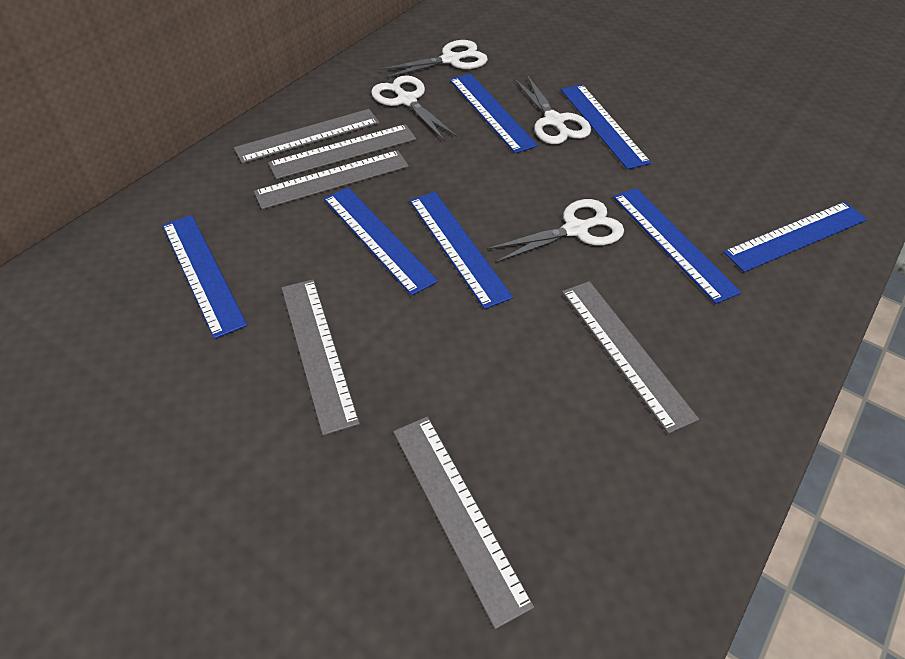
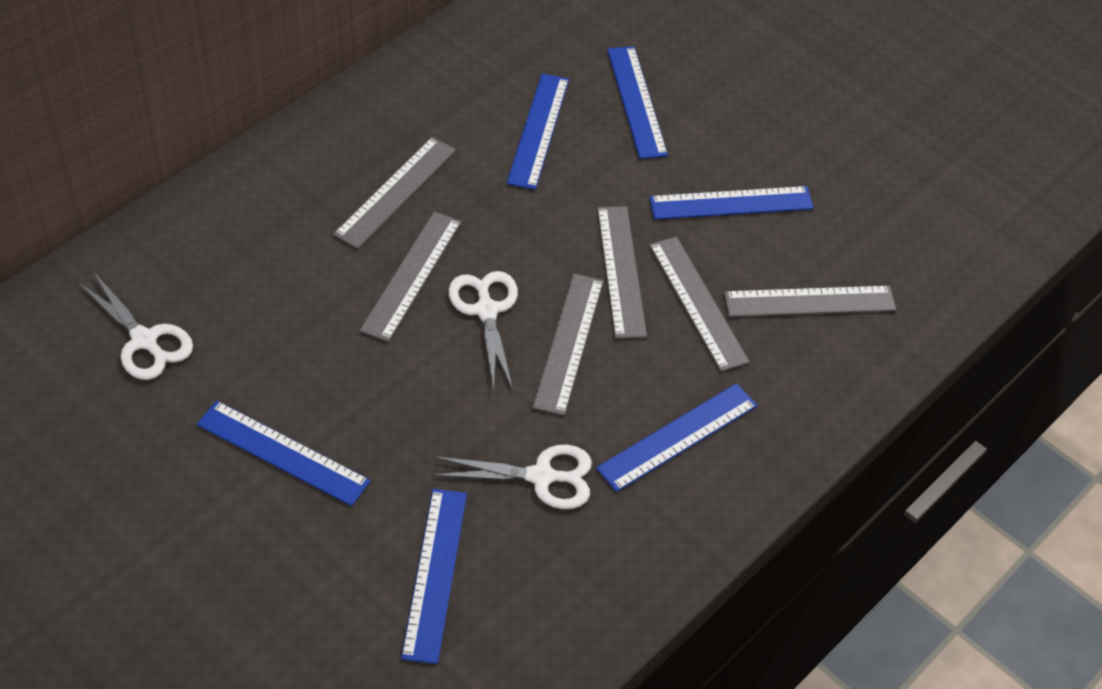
blue ruler: [162,215,247,339] [324,187,438,296] [409,192,513,309] [450,73,538,154] [561,84,651,170] [613,188,741,304] [723,202,867,272] = 7 -> [197,401,371,506] [401,489,467,664] [507,74,569,190] [596,383,757,492] [607,46,668,159] [649,186,814,220] = 6
white scissors: [371,75,458,141] [379,40,488,79] [487,199,624,263] [514,75,591,144] = 4 -> [78,271,193,380] [432,445,592,509] [449,271,518,390] = 3

